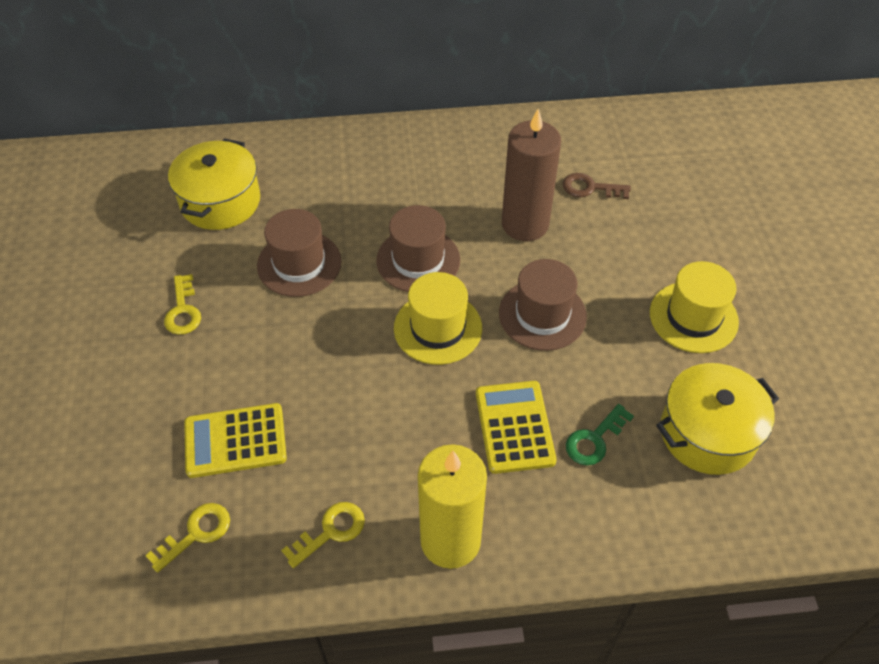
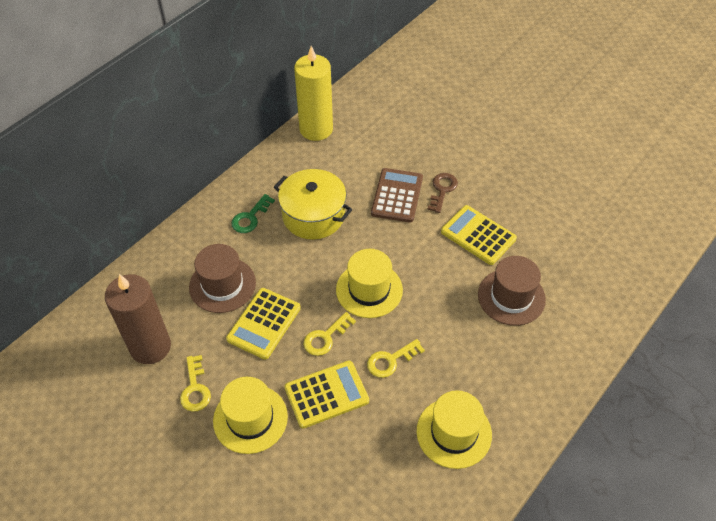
brown calculator: none = 0 -> [371,168,423,223] = 1
brown hat: [257,209,341,297] [376,205,460,292] [499,259,587,351] = 3 -> [189,244,256,313] [478,256,546,326] = 2
yellow calculator: [184,403,287,478] [476,381,557,474] = 2 -> [226,288,301,359] [284,361,369,429] [441,205,517,265] = 3
yellow hat: [394,272,482,365] [650,261,739,353] = 2 -> [213,377,288,454] [336,249,403,318] [417,390,492,469] = 3
yellow pot: [168,139,260,230] [656,363,779,475] = 2 -> [274,169,352,240] = 1

